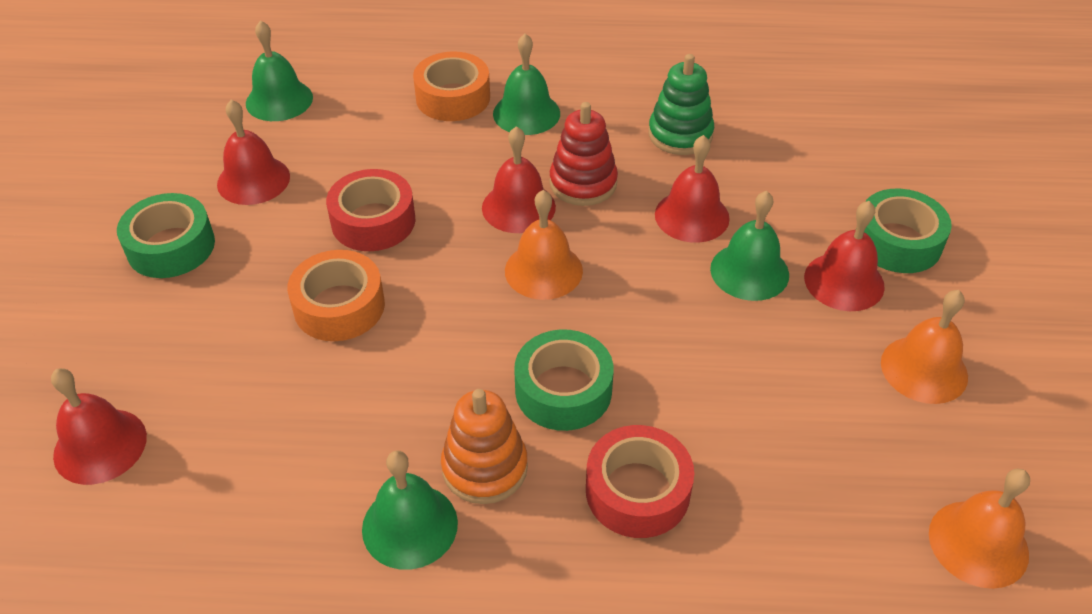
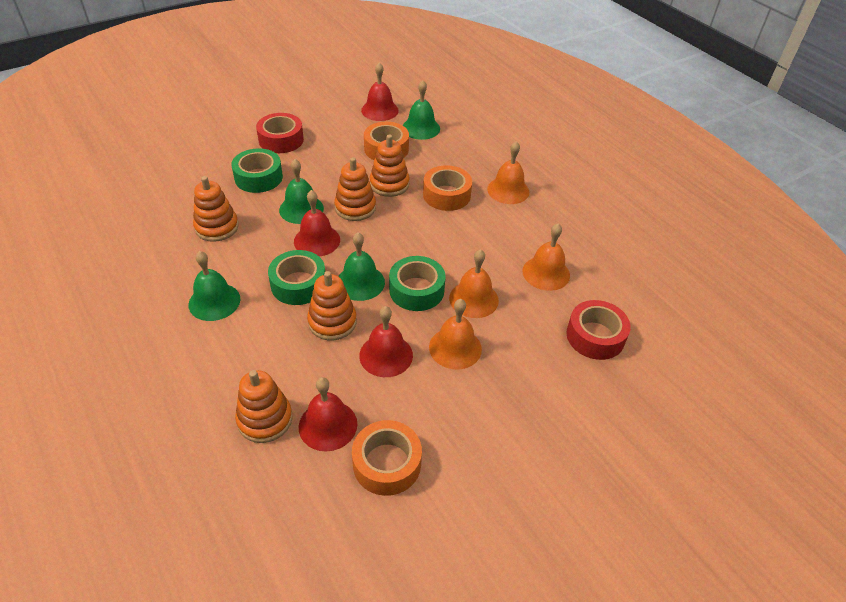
green stacking toy: [648,54,714,155] = 1 -> none = 0
orange bell: [505,190,583,300] [881,290,968,404] [929,468,1030,589] = 3 -> [429,299,482,369] [449,249,499,318] [487,141,529,204] [522,224,570,291] = 4
orange stacking toy: [441,389,528,504] = 1 -> [193,176,239,242] [235,370,292,443] [307,271,357,340] [334,157,376,221] [370,135,409,197] = 5
orange tape: [287,250,385,341] [413,52,490,121] = 2 -> [352,420,422,496] [364,122,409,160] [423,165,472,211] = 3
red bell: [51,368,147,485] [217,100,290,205] [482,126,556,233] [655,135,730,243] [804,201,885,311] = 5 -> [294,190,340,257] [299,377,357,452] [359,306,413,377] [361,63,399,121] = 4
red stacking toy: [549,102,618,206] = 1 -> none = 0

